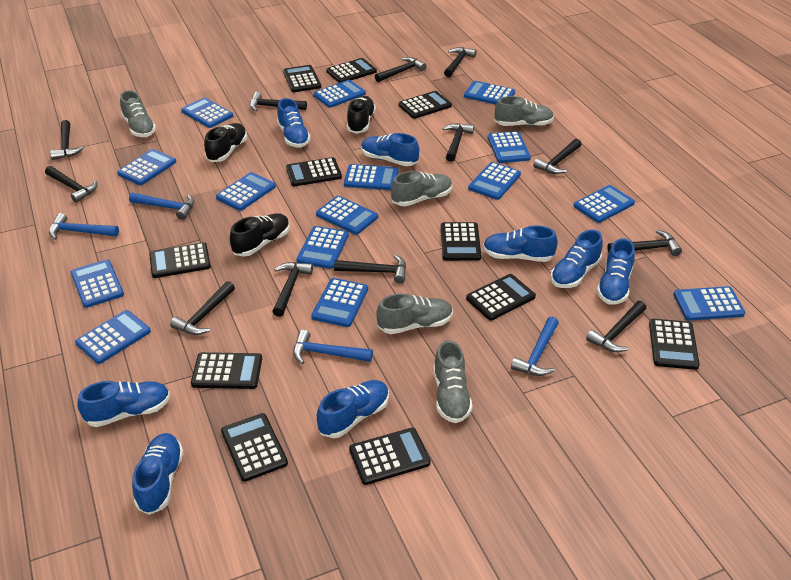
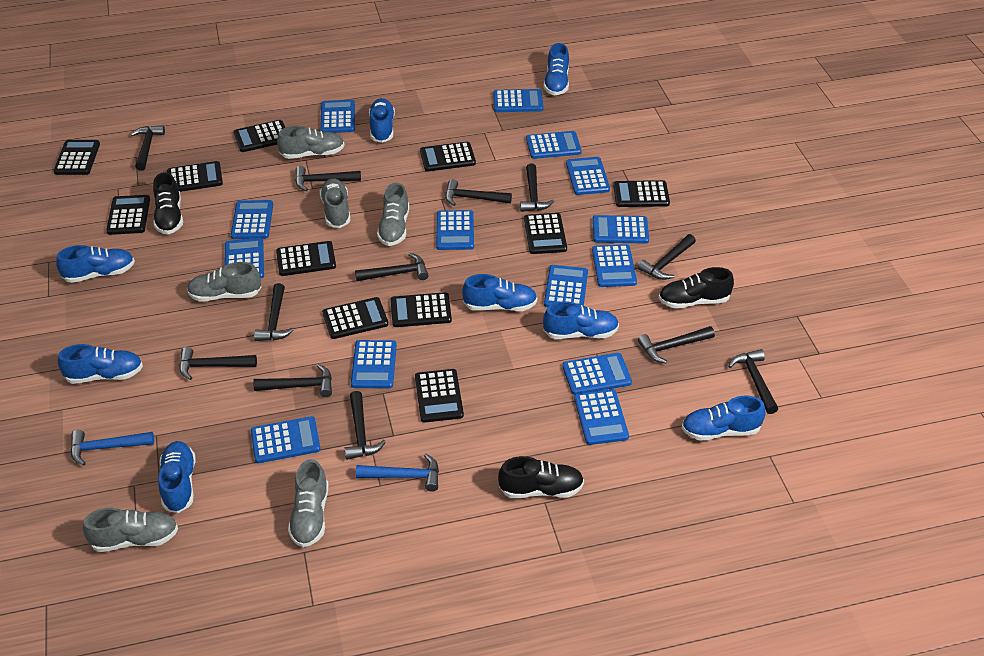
blue calculator: [71,259,124,308] [75,310,151,364] [117,149,176,185] [181,97,233,128] [216,172,276,211] [297,226,349,269] [311,278,368,327] [313,80,366,108] [316,196,378,235] [344,164,399,190] [464,81,515,104] [468,162,521,200] [488,131,531,163] [573,185,635,223] [673,286,745,321] = 15 -> [225,238,264,278] [231,200,273,239] [251,416,321,463] [320,100,355,133] [351,340,397,388] [436,210,474,250] [493,89,543,112] [526,131,582,159] [544,265,588,307] [562,353,632,395] [566,157,610,195] [574,389,629,445] [592,215,649,244] [592,244,637,287] = 14
blue hammer: [49,213,119,240] [129,193,194,220] [293,330,373,364] [511,317,559,376] = 4 -> [70,430,154,465] [356,453,439,492] = 2
grey shoe: [120,90,156,137] [376,293,453,334] [391,171,452,206] [433,340,472,423] [494,96,554,126] = 5 -> [83,507,178,552] [187,262,262,302] [277,126,344,159] [288,459,329,547] [320,178,351,228] [377,183,409,246] = 6

